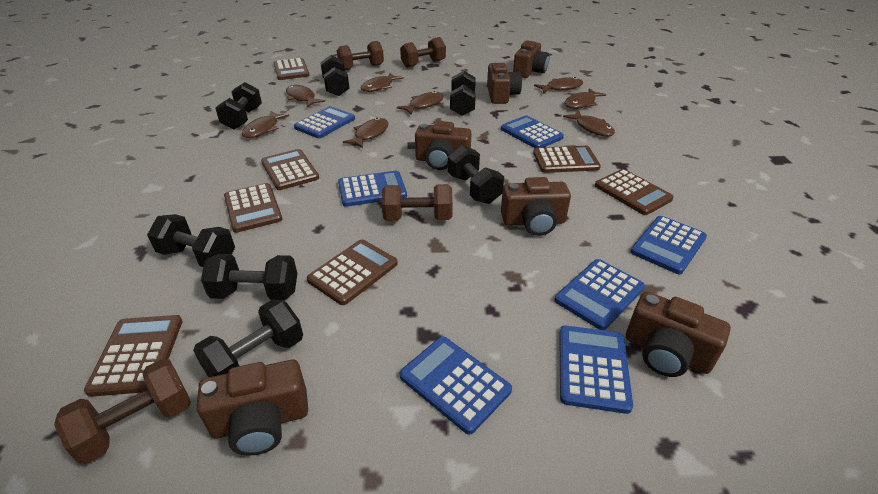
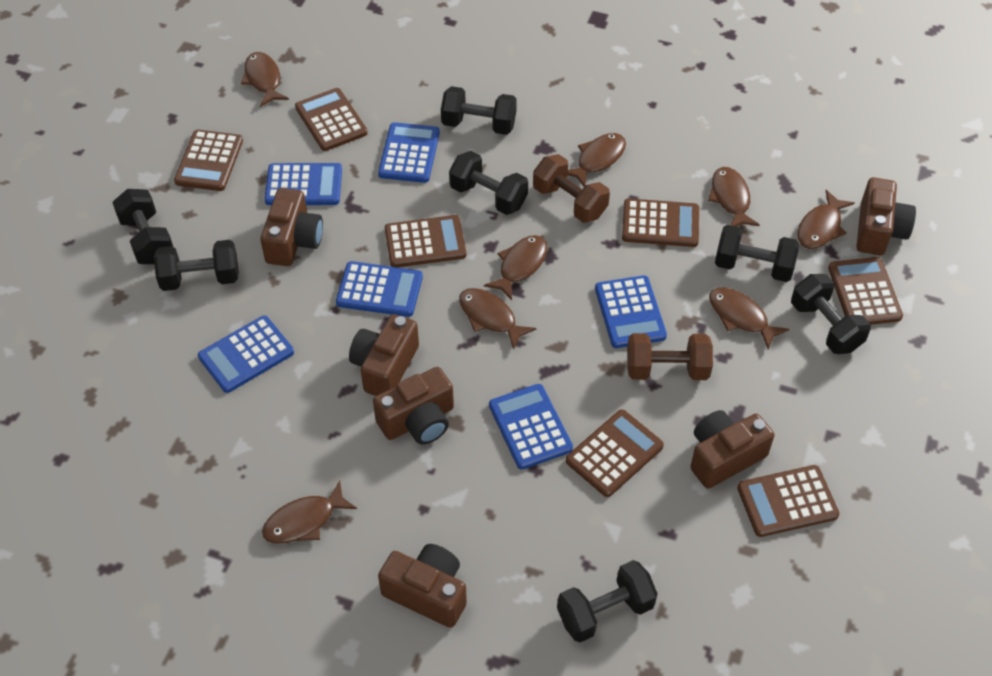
blue calculator: [294,106,355,138] [338,171,407,207] [400,337,512,435] [501,116,564,148] [554,259,645,330] [559,325,633,414] [630,216,707,274] = 7 -> [198,316,294,393] [264,163,342,205] [336,261,423,317] [378,122,440,183] [489,384,573,469] [595,275,667,348] = 6
brown dumbbell: [54,359,191,464] [337,41,384,70] [382,184,453,221] [400,37,446,68] = 4 -> [533,154,610,223] [627,333,713,380] = 2

